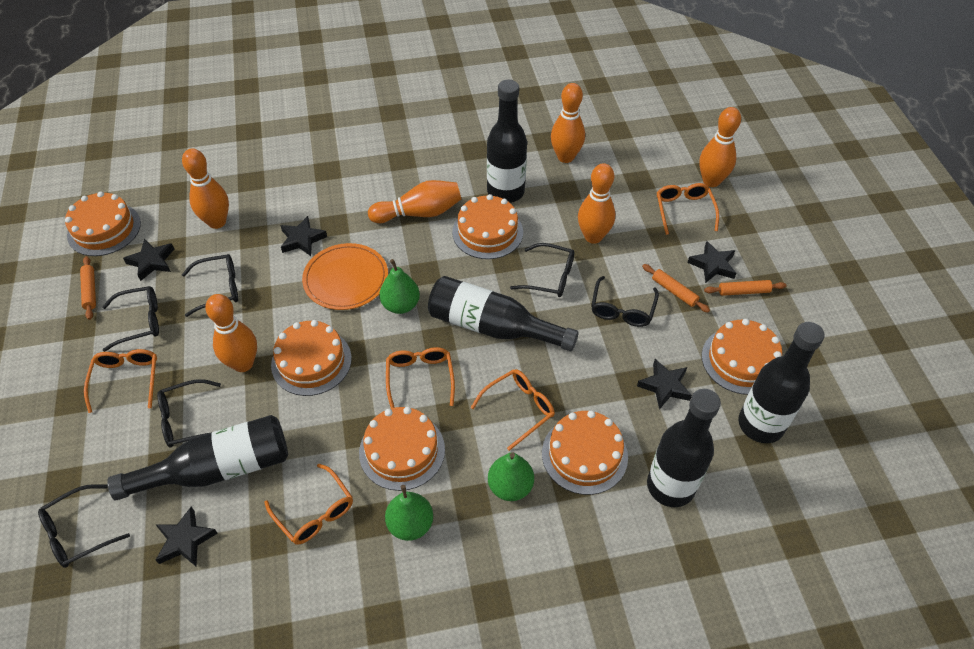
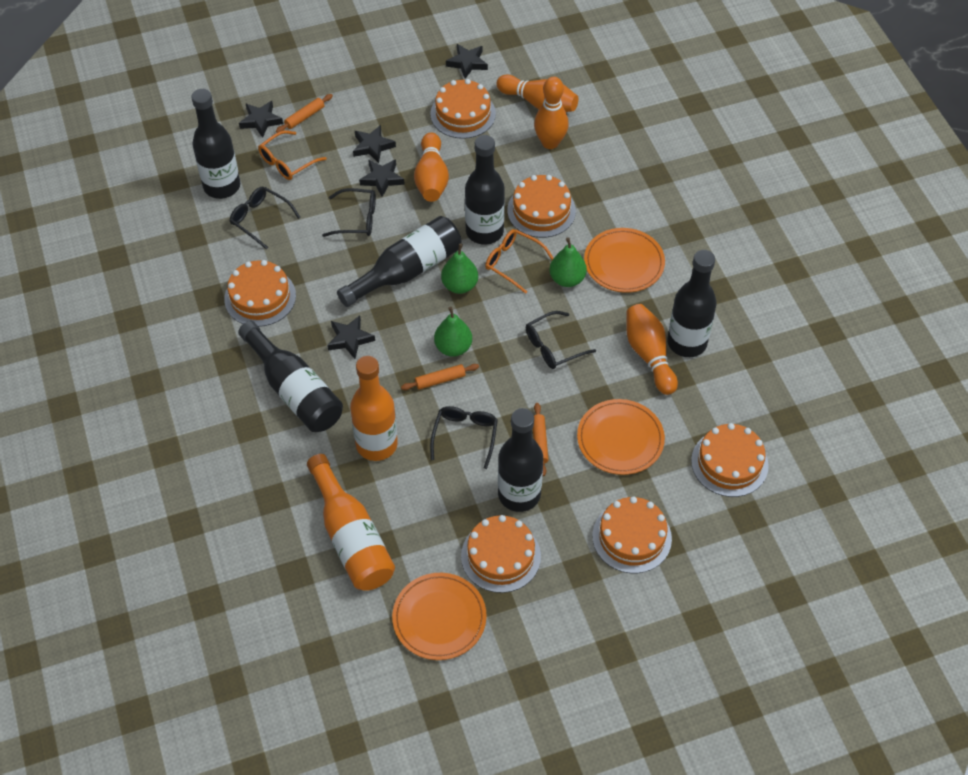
black bottle: [107,415,288,501] [428,276,579,351] [487,80,527,203] [647,389,721,507] [738,322,825,443] = 5 -> [191,89,240,199] [238,321,343,432] [337,216,462,307] [465,135,505,245] [498,408,543,512] [667,250,717,357] = 6
black glasses: [38,484,130,568] [102,286,159,352] [157,379,221,448] [182,254,238,317] [510,243,574,297] [591,276,659,327] = 6 -> [230,187,300,250] [322,188,376,237] [430,406,498,469] [526,311,596,369] = 4
orange bottle: none = 0 -> [307,454,395,591] [350,356,398,461] = 2
orange bowling pin: [182,148,229,229] [205,294,257,372] [368,180,461,223] [551,83,585,163] [578,163,615,244] [699,107,741,187] = 6 -> [414,132,449,202] [496,75,578,112] [534,77,569,149] [626,304,678,395] = 4
orange glasses: [84,349,157,413] [265,464,353,544] [386,347,455,408] [471,369,555,451] [657,183,719,235] = 5 -> [258,130,327,180] [485,229,554,294] = 2
orange plate: [302,243,388,310] = 1 -> [392,573,487,660] [577,399,665,475] [584,228,665,293] = 3

